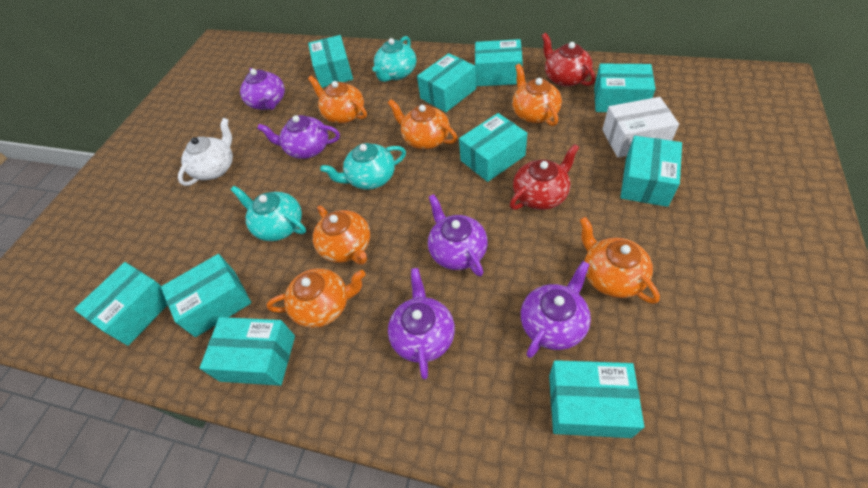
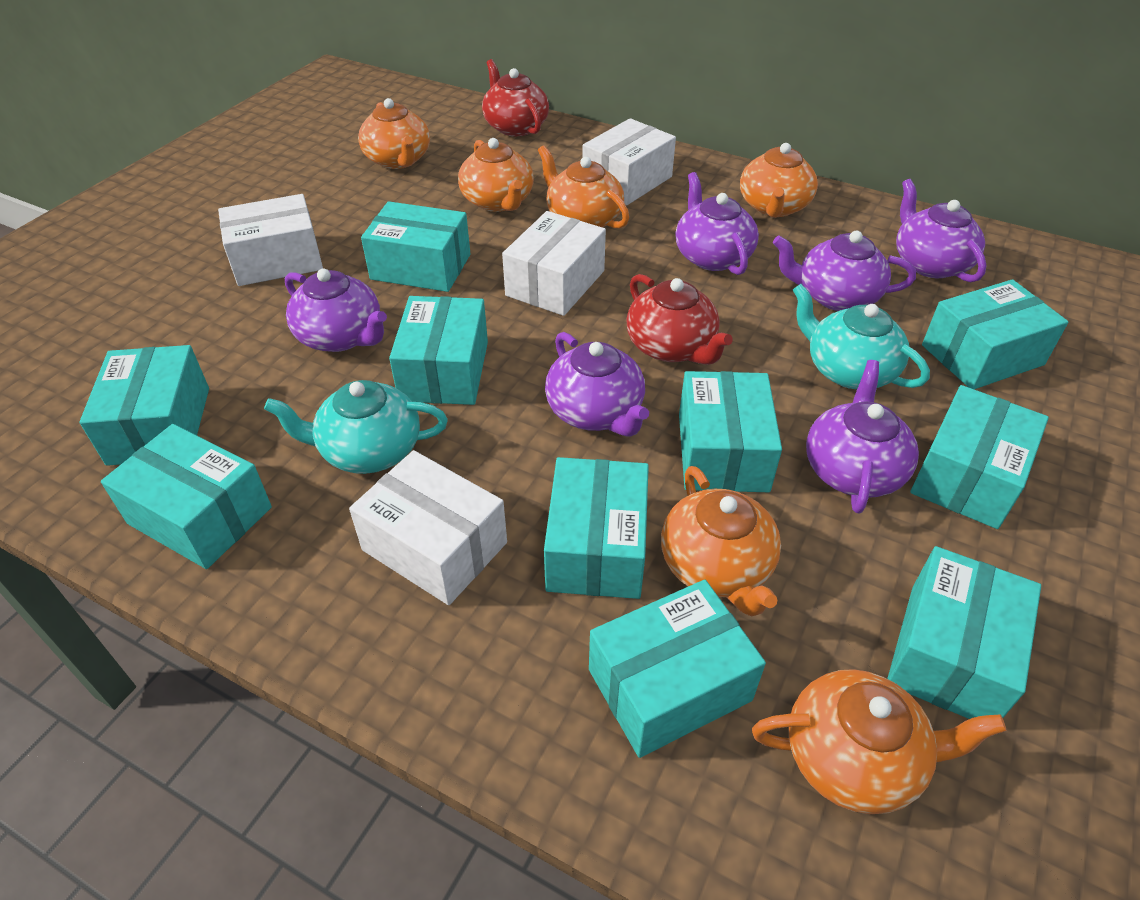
purple teapot: [240,68,285,110] [257,115,340,159] [388,268,455,379] [428,194,488,277] [521,261,591,358] = 5 -> [285,268,387,352] [545,332,649,437] [675,172,759,275] [773,231,916,311] [806,360,919,514] [896,179,987,282] = 6
turquoise teapot: [231,186,306,241] [320,143,406,190] [372,36,416,82] = 3 -> [264,380,448,474] [793,284,930,389] = 2
white box: [602,97,679,157] = 1 -> [218,194,323,286] [349,450,507,605] [502,211,606,316] [582,118,676,205] = 4
white teapot: [178,118,233,186] = 1 -> none = 0

